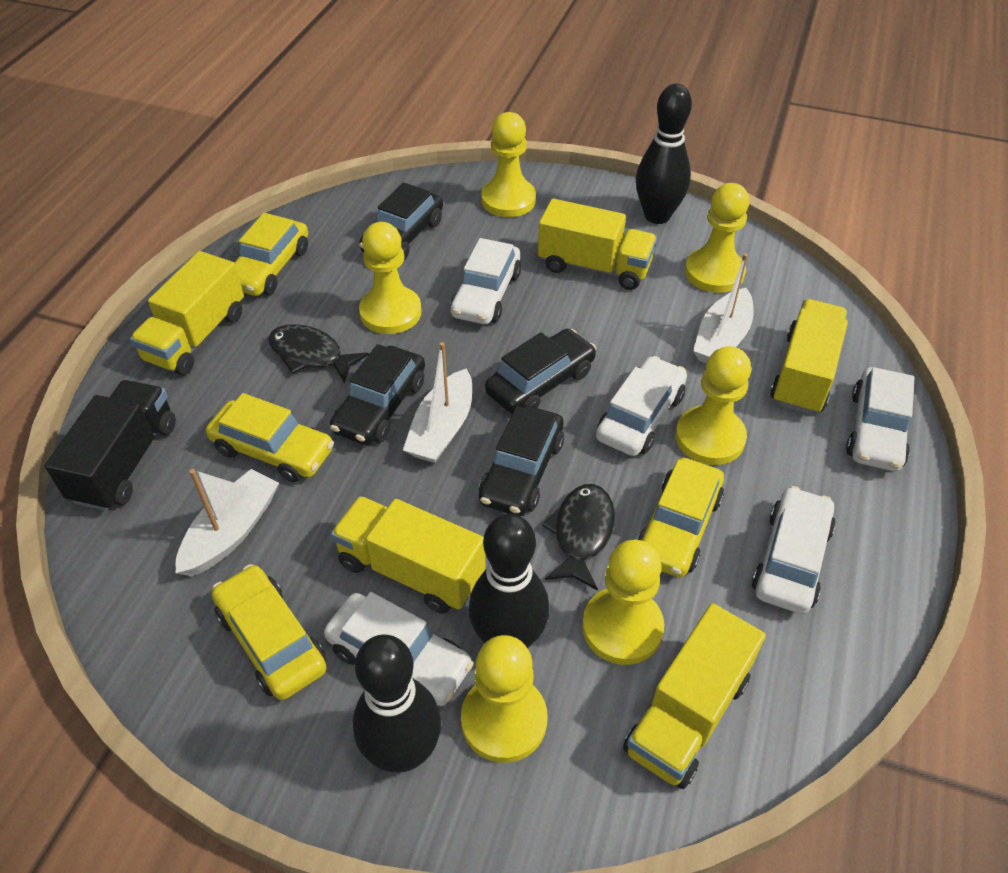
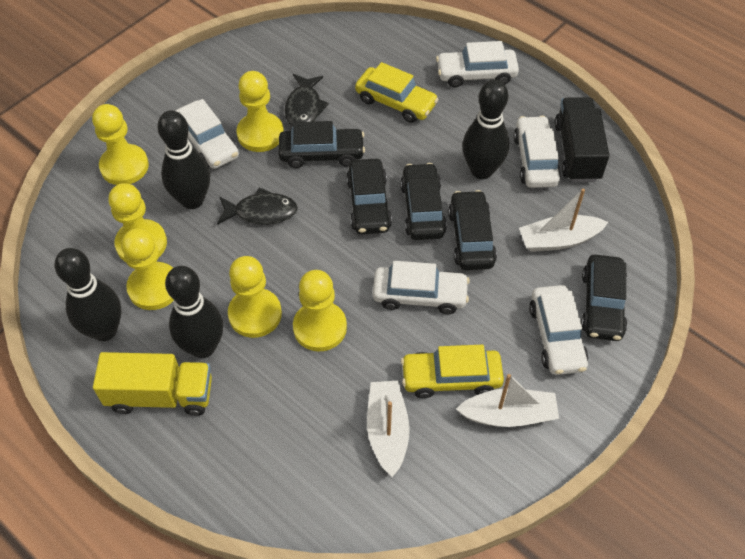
black bowling pin: [353,634,441,773] [469,514,549,648] [636,84,692,224] = 3 -> [55,248,122,341] [157,110,210,209] [165,266,223,358] [462,80,509,179] = 4
black car: [330,344,425,445] [359,182,443,260] [479,405,564,516] [485,329,596,414] = 4 -> [279,121,365,168] [346,159,392,234] [400,163,447,240] [448,190,497,270] [581,255,627,341] = 5
yellow car: [206,393,334,482] [212,564,327,700] [234,213,308,296] [637,458,724,577] = 4 -> [355,62,439,123] [401,345,504,398] = 2
yellow truck: [130,251,244,375] [331,496,486,614] [538,199,657,290] [623,603,766,789] [770,299,848,415] = 5 -> [93,352,212,416] = 1

